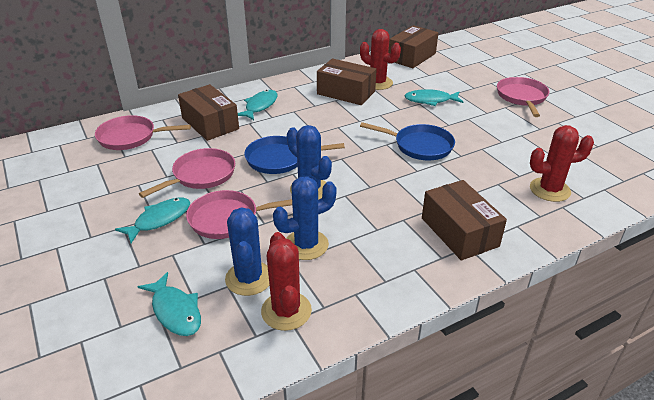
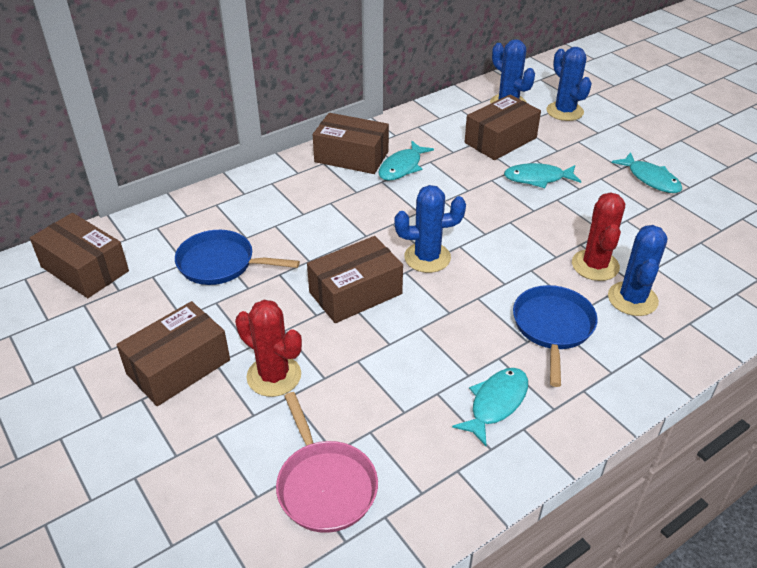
blue cactus: [225,207,269,296] [273,176,337,260] [287,125,332,200] = 3 -> [394,185,466,273] [490,39,535,103] [546,47,592,121] [608,225,667,316] = 4
brown box: [178,84,239,141] [317,58,377,105] [388,25,438,68] [422,180,507,261] = 4 -> [30,213,129,298] [116,301,230,406] [307,236,403,323] [313,113,389,174] [465,95,541,160] = 5
pink pan: [95,115,191,150] [139,148,235,198] [186,190,292,239] [497,77,549,117] = 4 -> [276,392,378,533] = 1
red cactus: [261,232,312,331] [360,29,401,90] [530,125,594,202] = 3 -> [235,300,302,397] [572,192,625,281] = 2

